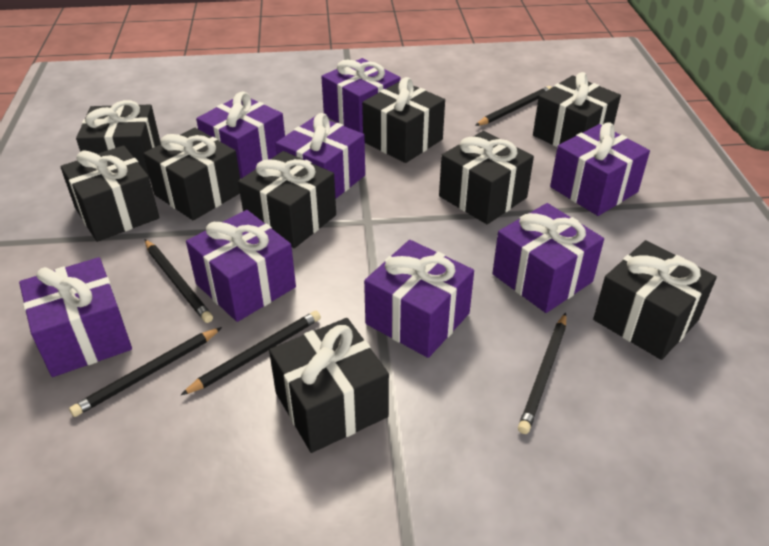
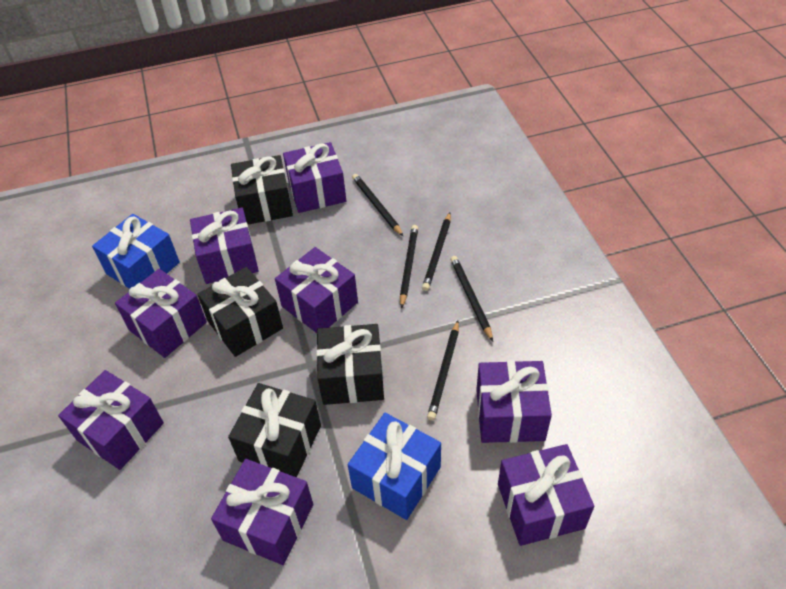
black gift: [60,145,159,242] [76,100,161,178] [144,128,240,220] [238,151,336,248] [269,318,389,453] [362,77,445,163] [439,131,534,224] [533,72,621,147] [593,240,717,360] = 9 -> [197,267,283,357] [228,383,321,477] [231,155,293,225] [316,324,384,405] = 4
blue gift: none = 0 -> [92,214,180,289] [347,413,441,520] = 2

